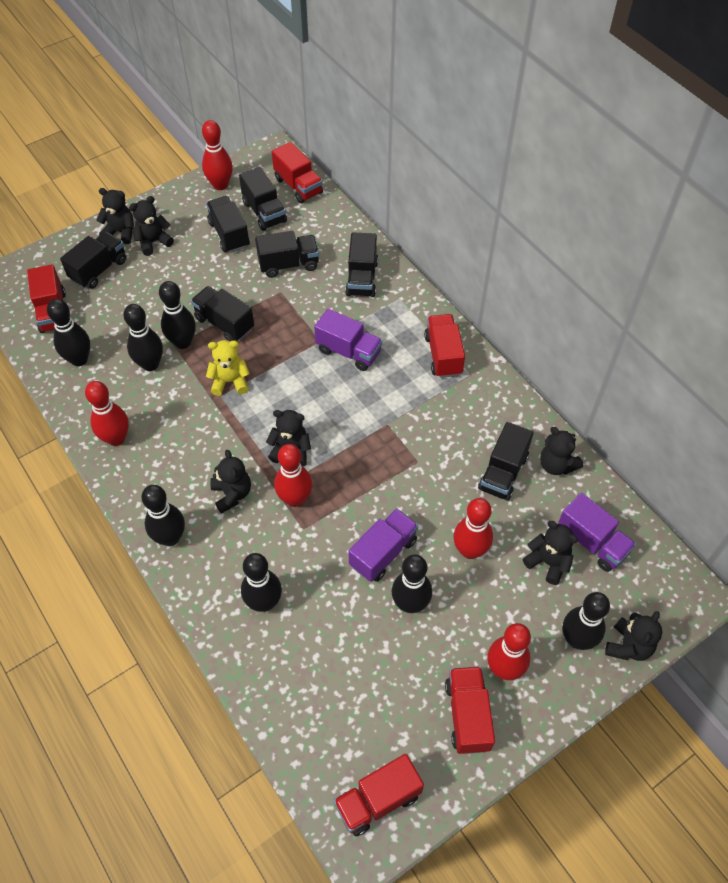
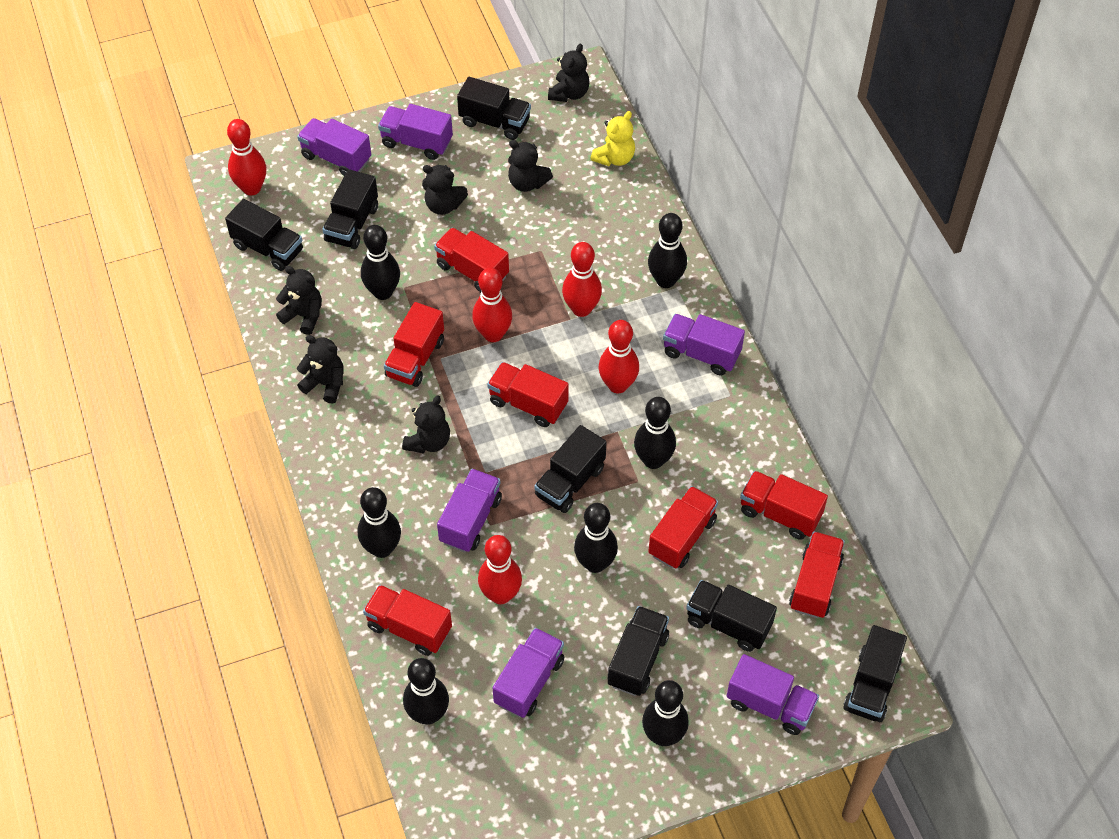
black teddy bear: [97,188,134,244] [129,196,174,256] [210,450,251,514] [266,410,311,467] [523,521,578,585] [540,427,583,475] [605,611,662,661] = 7 -> [276,266,322,335] [297,335,344,404] [402,395,450,454] [422,165,468,215] [508,140,553,192] [548,44,589,102] = 6
purple truck: [314,309,382,371] [348,508,418,582] [558,493,636,572] = 3 -> [297,118,371,176] [378,104,453,160] [437,469,502,552] [493,628,564,718] [663,314,745,375] [727,654,819,735] = 6
red truck: [27,264,66,333] [272,142,323,203] [333,754,424,836] [424,314,465,378] [445,666,495,754] = 5 -> [363,585,452,656] [384,302,444,387] [434,228,509,292] [487,362,569,427] [648,486,718,568] [740,471,828,540] [789,532,845,618] = 7

